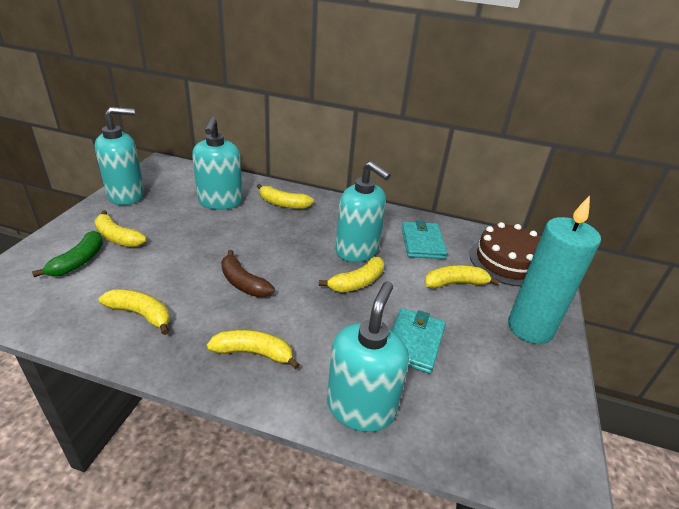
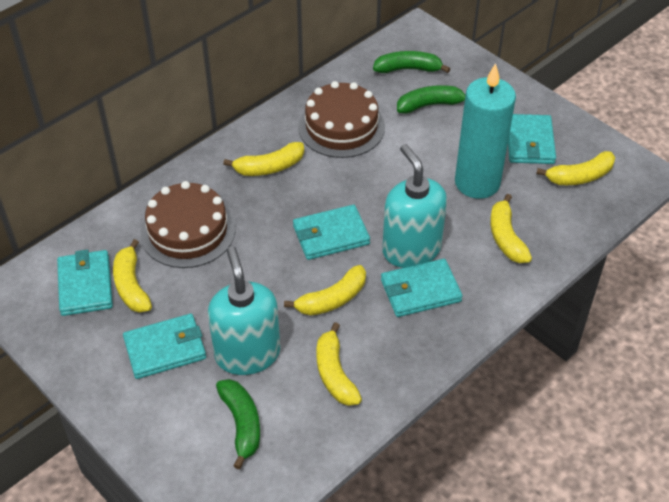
brown banana: [221,250,275,297] = 1 -> none = 0
brown cake: [469,222,540,287] = 1 -> [140,181,235,268] [298,81,385,158] = 2
green banana: [32,231,103,277] = 1 -> [216,379,260,469] [373,51,450,73] [397,85,465,114] = 3
turquoise soap dispenser: [94,107,144,205] [192,117,242,210] [327,282,409,432] [335,161,391,262] = 4 -> [208,246,280,375] [382,144,447,268] = 2
turquoise wallet: [391,308,446,374] [401,220,447,259] = 2 -> [57,250,113,316] [123,314,206,379] [293,205,370,260] [381,259,463,317] [508,114,556,164] = 5

